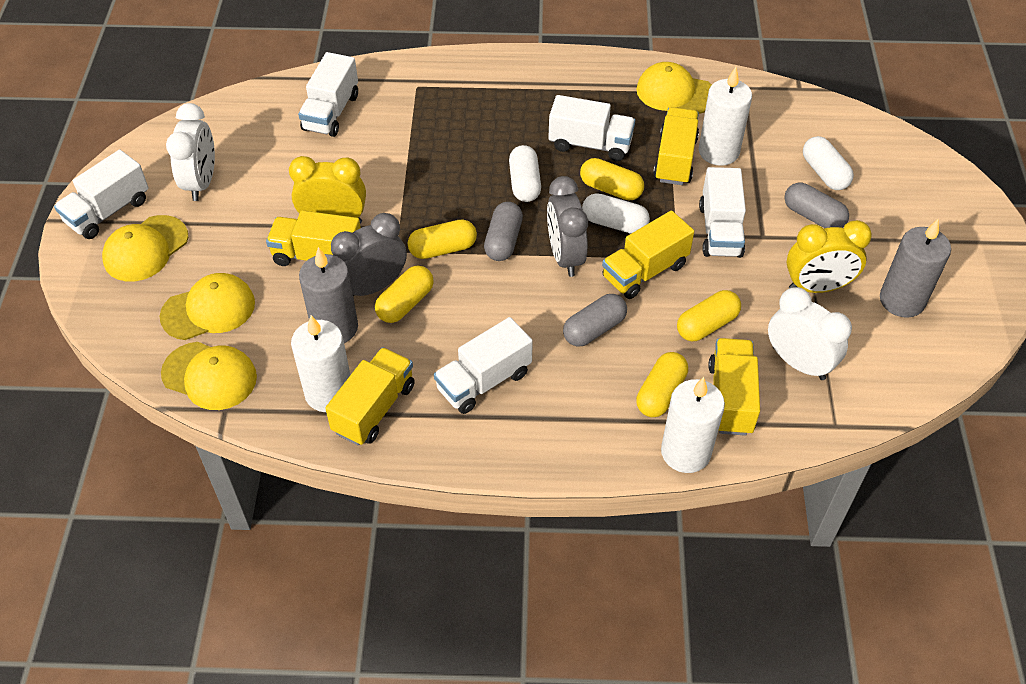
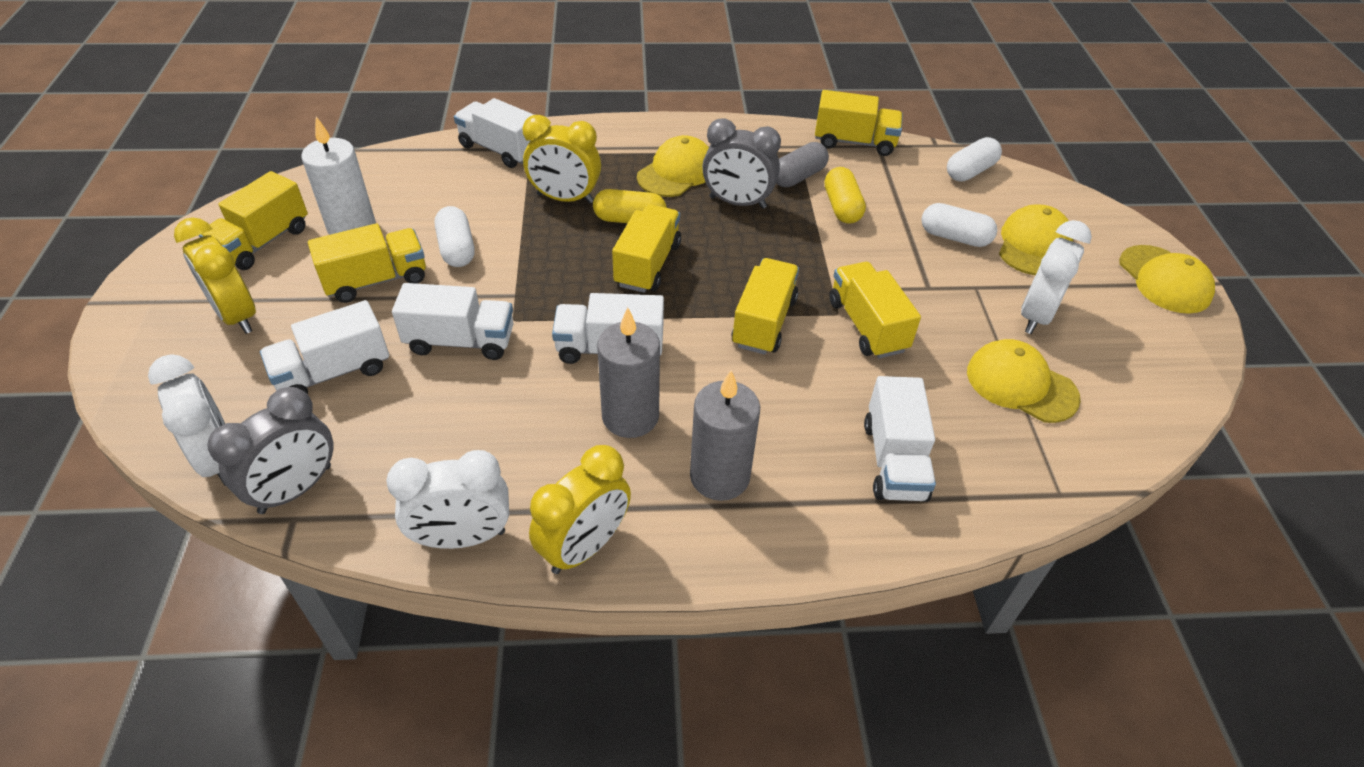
grey capsule: [484,202,523,261] [563,294,627,347] [784,182,849,228] = 3 -> [776,142,829,187] = 1
white candle: [291,315,350,412] [661,377,725,473] [699,67,752,166] = 3 -> [301,117,376,235] = 1
white clock: [166,103,215,201] [768,287,852,380] = 2 -> [148,354,226,486] [386,450,509,549] [1021,220,1092,334] = 3
yellow capsule: [375,265,434,323] [408,219,477,259] [580,158,644,201] [636,352,688,417] [677,290,741,341] = 5 -> [593,189,667,223] [825,167,866,224] = 2
yellow clock: [289,156,366,224] [786,220,872,293] = 2 -> [174,217,256,334] [522,115,601,203] [529,445,631,574] = 3
yellow truck: [266,210,361,266] [325,347,415,445] [602,211,694,299] [653,107,699,185] [708,338,760,436] = 5 -> [199,171,308,270] [308,223,426,303] [612,204,681,293] [732,258,799,355] [815,90,903,156] [829,262,921,358] = 6

